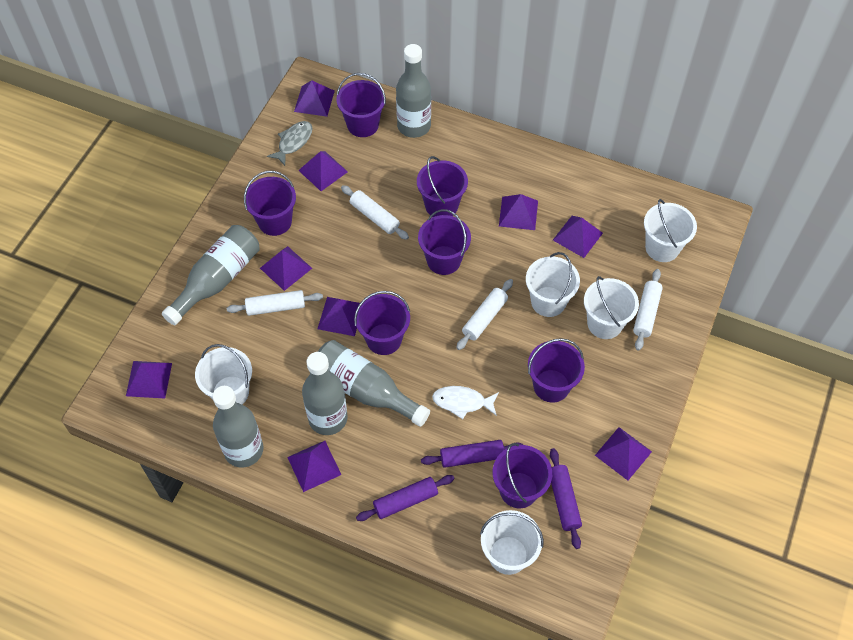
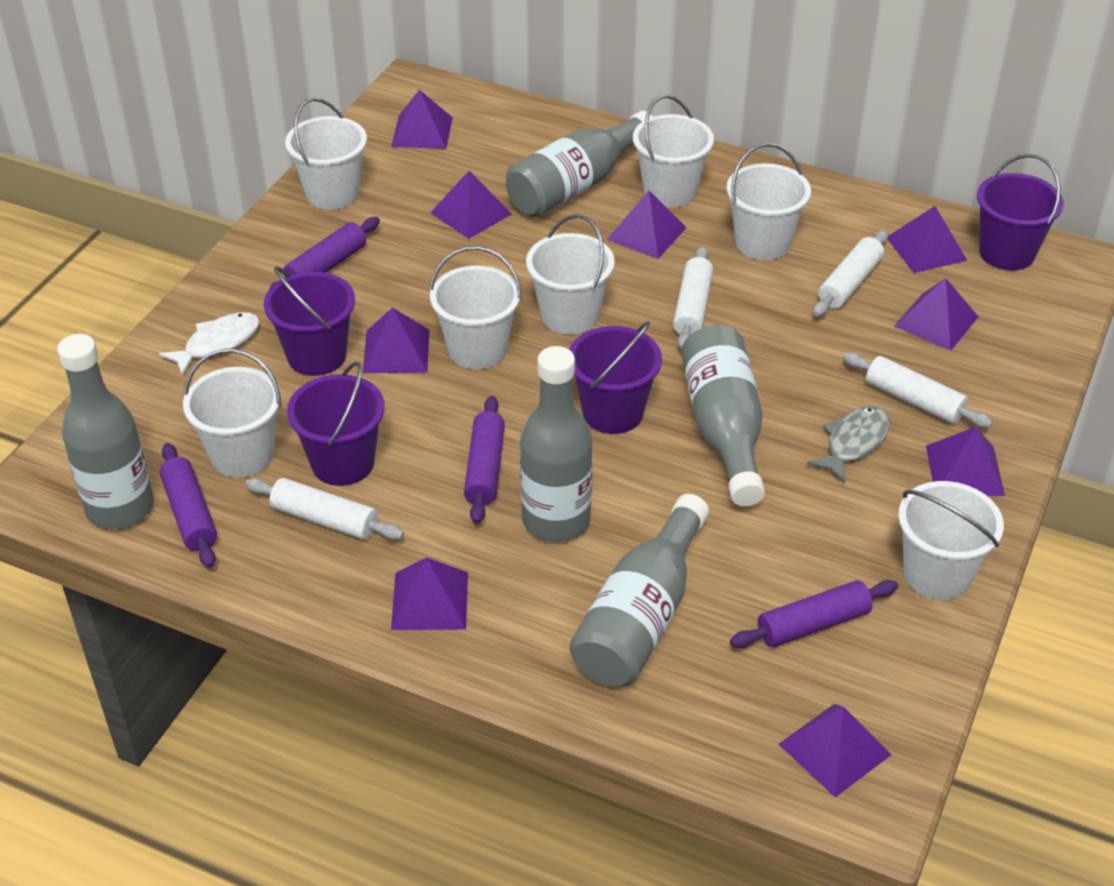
purple bucket: [244,171,296,236] [337,73,386,137] [354,291,410,355] [417,156,468,217] [418,209,471,275] [493,443,552,508] [528,338,585,402] = 7 -> [264,266,355,376] [287,361,385,486] [569,321,662,434] [977,154,1064,270] = 4
purple rolling pin: [356,475,454,521] [421,440,523,468] [550,448,582,549] = 3 -> [160,443,217,568] [268,217,380,291] [464,396,505,524] [730,580,898,648] = 4
white bucket: [195,344,252,404] [480,510,544,575] [526,252,580,317] [584,276,639,339] [644,199,697,262] = 5 -> [183,349,281,478] [285,97,367,210] [429,246,522,369] [526,214,615,335] [633,95,714,208] [727,143,811,260] [898,481,1004,600] = 7

